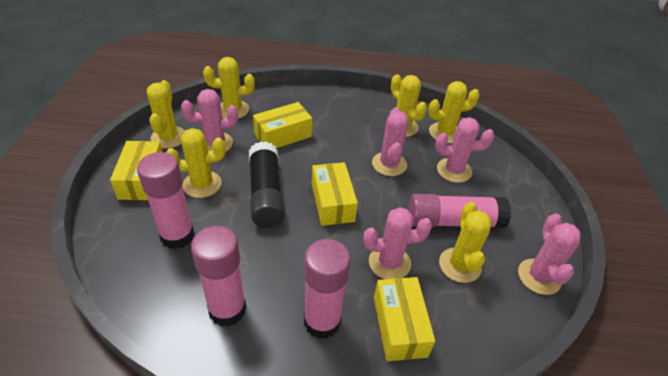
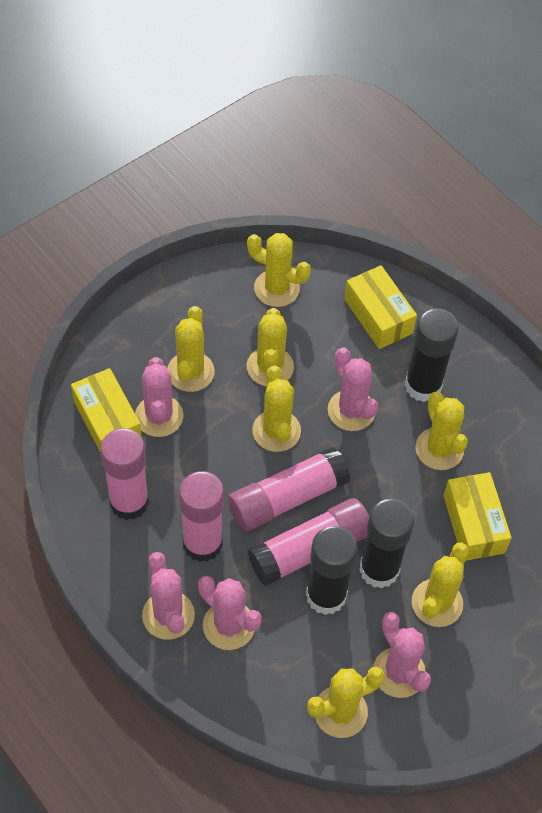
black glue stick: [249,141,285,228] = 1 -> [306,526,358,615] [359,499,414,588] [405,308,459,402] = 3
yellow box: [110,141,162,200] [253,102,312,148] [312,162,358,226] [374,277,435,361] = 4 -> [71,368,142,453] [344,265,417,349] [443,472,512,561] = 3
yellow cactus: [147,80,185,149] [166,128,225,198] [203,57,255,119] [391,74,427,137] [428,81,480,143] [439,202,492,283] = 6 -> [167,306,215,392] [247,233,311,307] [247,308,294,386] [252,366,301,452] [307,667,385,738] [412,543,469,627] [416,391,468,470] = 7

